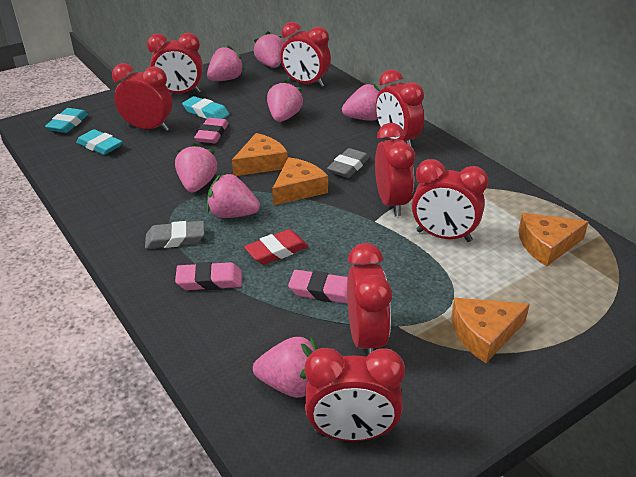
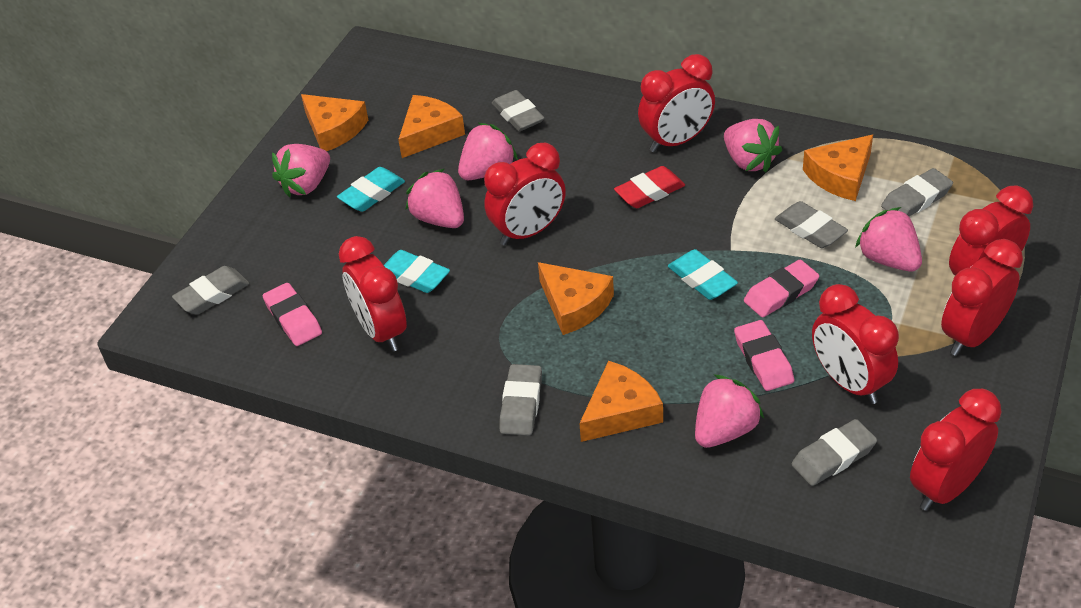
grey eraser: [145,221,205,249] [327,148,369,178] = 2 -> [172,266,249,315] [492,90,544,131] [499,364,542,436] [775,201,848,248] [792,419,877,486] [881,168,953,216] = 6
orange cheese: [232,133,288,176] [272,157,328,206] [451,298,530,363] [518,213,589,266] = 4 -> [301,94,368,151] [398,95,465,158] [538,262,614,335] [579,361,663,442] [803,135,873,201] = 5
pink strawberry: [175,143,218,192] [207,45,245,81] [207,173,260,218] [253,336,317,398] [254,31,284,68] [267,80,303,122] [342,83,380,121] = 7 -> [272,144,330,197] [406,169,464,228] [458,123,518,180] [695,374,764,448] [724,119,782,172] [855,207,922,272] = 6
red clock: [112,63,172,131] [147,33,203,94] [280,22,331,87] [305,348,405,441] [347,243,392,356] [375,123,415,216] [376,69,424,147] [412,159,488,242] = 8 -> [339,236,407,352] [484,143,566,245] [638,54,715,152] [812,284,899,404] [910,389,1002,511] [941,239,1023,356] [949,185,1033,275] = 7

